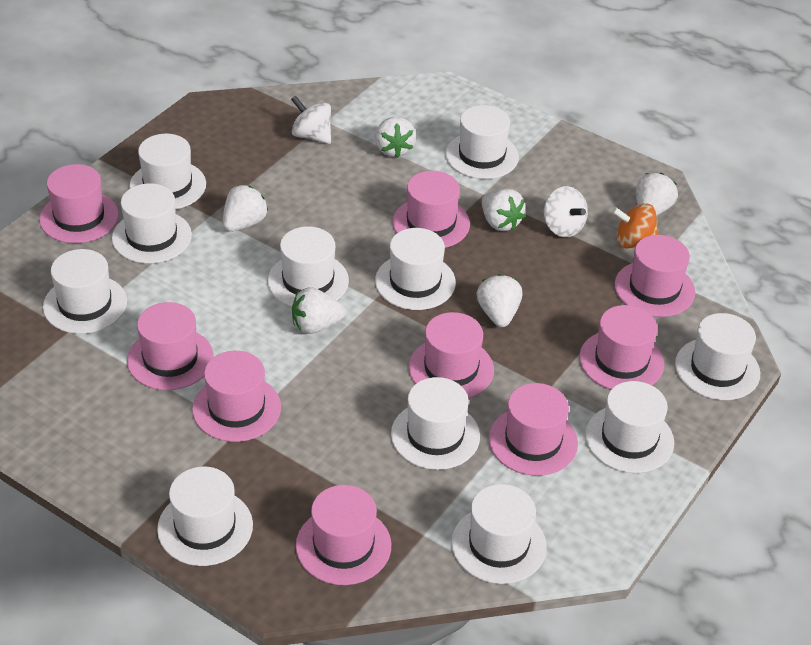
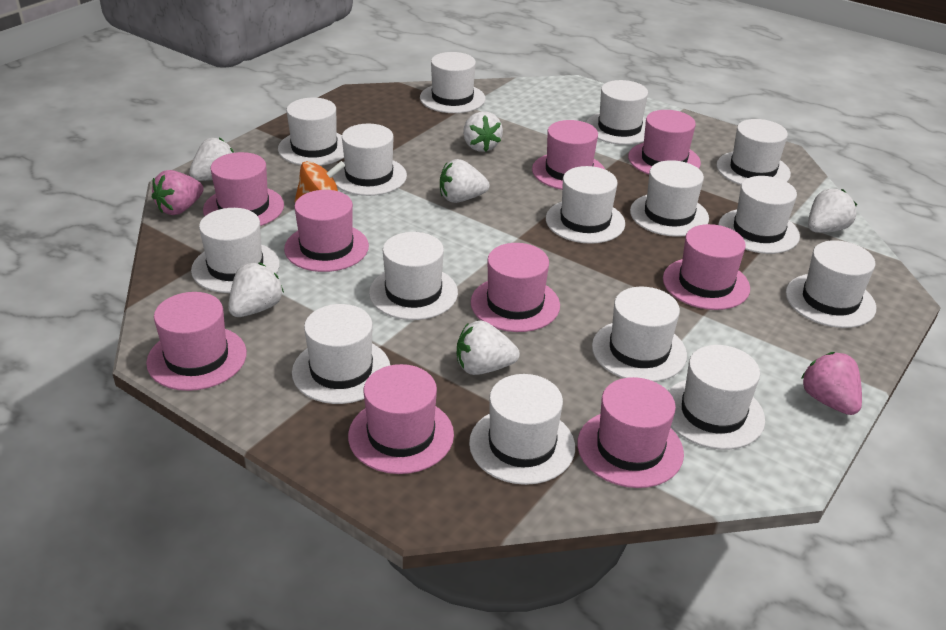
pink strawberry: none = 0 -> [152,170,204,215] [801,352,862,415] = 2
white hat: [43,249,127,334] [112,183,192,263] [129,134,206,209] [157,467,253,566] [268,226,349,307] [375,228,456,310] [391,377,480,470] [445,105,519,179] [451,484,547,584] [585,381,674,473] [675,313,760,400] = 11 -> [191,208,280,293] [278,98,344,166] [292,304,390,404] [332,124,407,196] [369,232,458,320] [420,52,485,113] [469,374,575,485] [546,166,625,244] [586,80,648,145] [592,287,687,382] [630,160,709,237] [668,345,765,450] [716,119,791,185] [718,176,800,254] [786,240,876,328] = 15
white spinning top: [291,95,331,144] [544,186,588,237] = 2 -> none = 0

